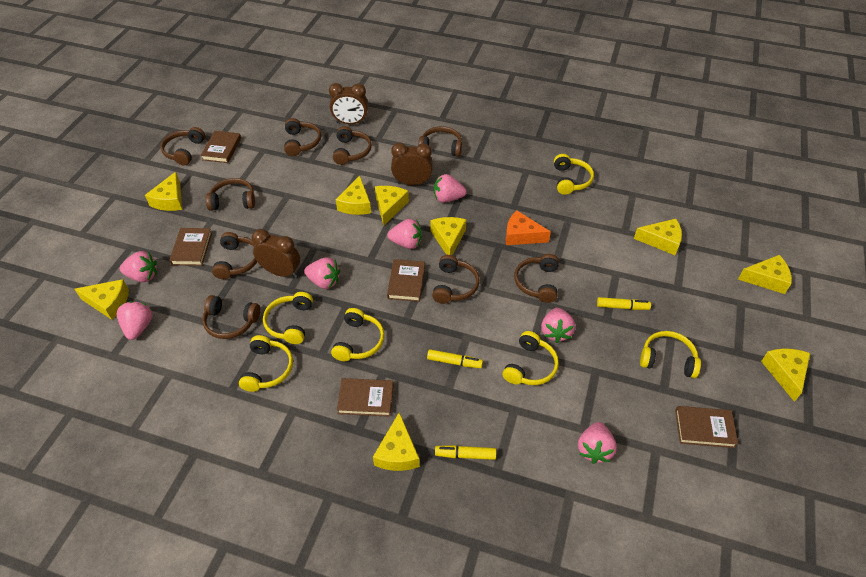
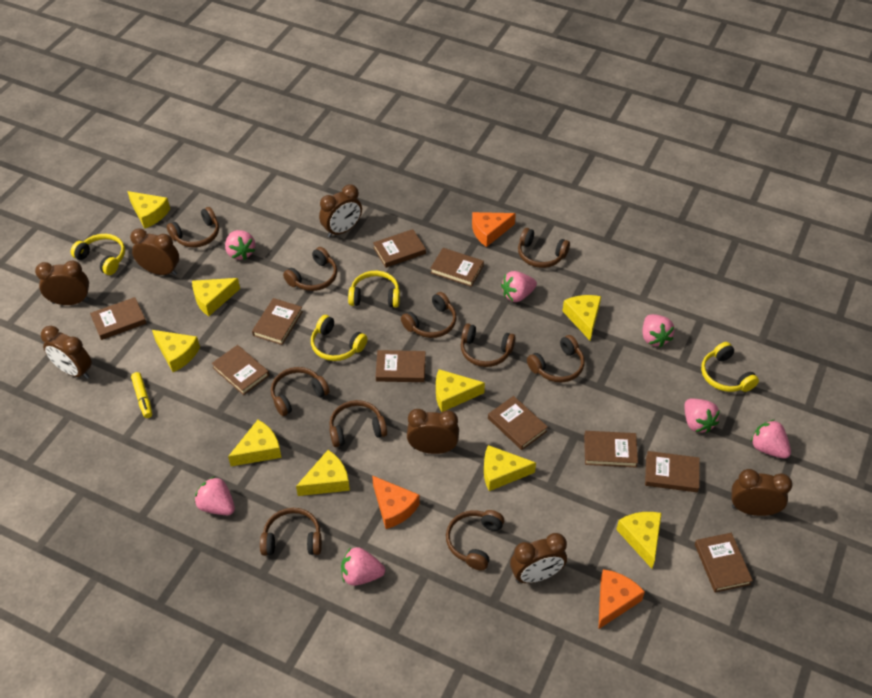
brown book: [169,228,212,266] [201,131,241,163] [337,378,393,417] [387,259,425,302] [675,406,738,448] = 5 -> [90,297,147,340] [211,345,269,395] [252,298,303,345] [373,229,426,268] [376,350,426,382] [430,248,484,287] [488,396,548,450] [584,431,638,468] [645,451,700,492] [695,533,753,592] = 10
brown clock: [252,229,300,278] [329,83,368,124] [391,143,433,185] = 3 -> [35,261,89,305] [41,326,92,379] [130,228,179,276] [319,184,362,238] [407,409,459,454] [510,533,567,583] [732,469,793,516] = 7
brown headphones: [161,127,205,166] [202,295,260,339] [205,178,255,210] [212,232,257,279] [284,118,321,156] [333,126,372,165] [418,126,462,157] [432,255,479,304] [514,254,559,303] = 9 -> [167,207,219,248] [260,508,322,556] [271,367,329,416] [283,247,337,291] [329,400,387,447] [401,292,457,338] [446,510,504,570] [461,323,516,367] [518,228,570,268] [527,335,585,383] = 10
orange cheese: [506,210,551,245] = 1 -> [372,476,420,529] [472,212,516,247] [598,569,645,630] = 3
yellow headphones: [239,335,293,392] [263,292,313,344] [331,308,384,361] [503,331,559,385] [554,154,594,195] [640,331,701,378] = 6 -> [71,234,125,275] [311,315,368,361] [348,271,400,308] [701,342,759,392] = 4
yellow marker: [427,349,483,368] [435,445,496,460] [597,297,651,310] = 3 -> [131,372,152,418] = 1

